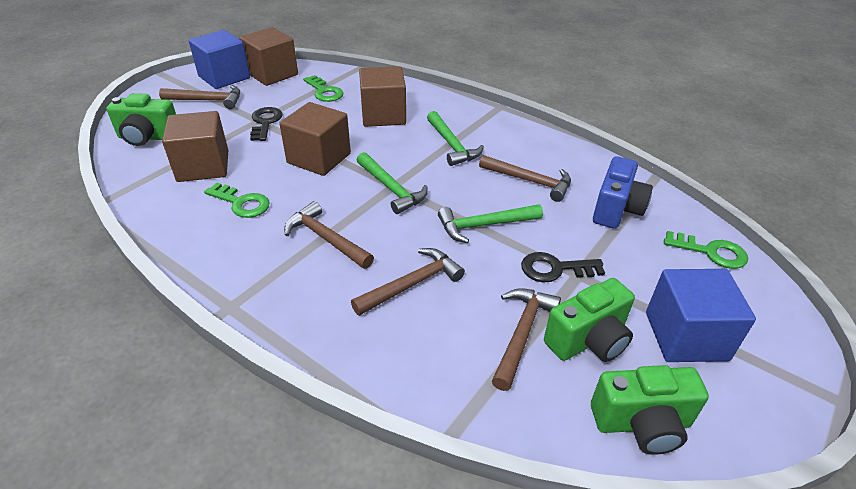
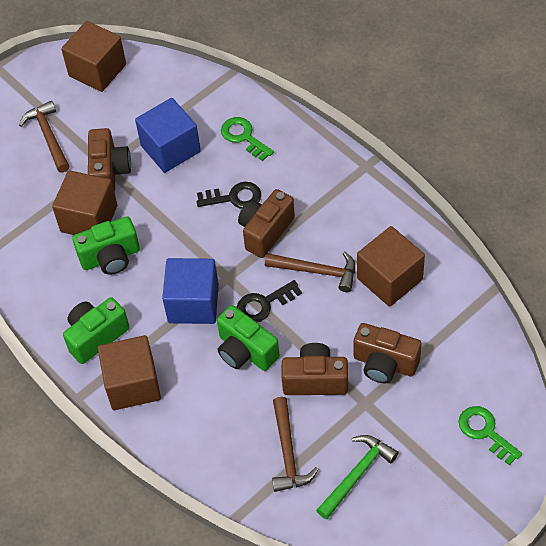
blue camera: [593,156,653,229] = 1 -> none = 0
brown camera: none = 0 -> [88,128,131,192] [238,189,295,258] [281,343,348,395] [354,323,422,384] = 4
brown hammer: [159,85,240,109] [284,201,374,269] [351,248,465,316] [479,155,571,202] [492,288,561,391] = 5 -> [19,101,69,173] [265,251,355,292] [272,397,318,492] = 3
green hammer: [357,152,428,214] [427,111,484,166] [438,204,543,243] = 3 -> [316,435,399,520] = 1
green key: [204,183,270,218] [303,75,343,102] [664,231,748,269] = 3 -> [221,117,274,161] [458,406,522,465] = 2

